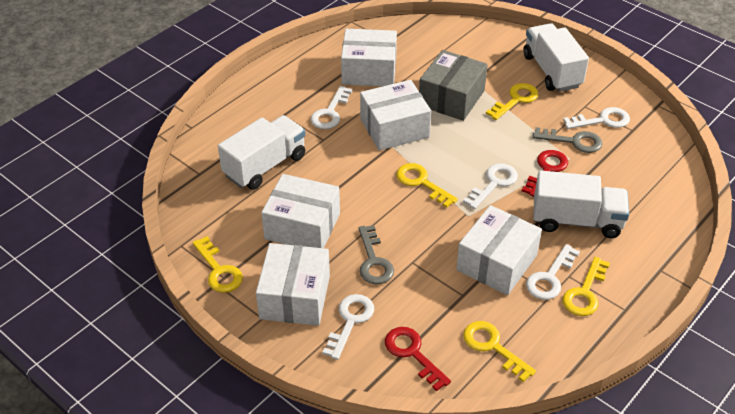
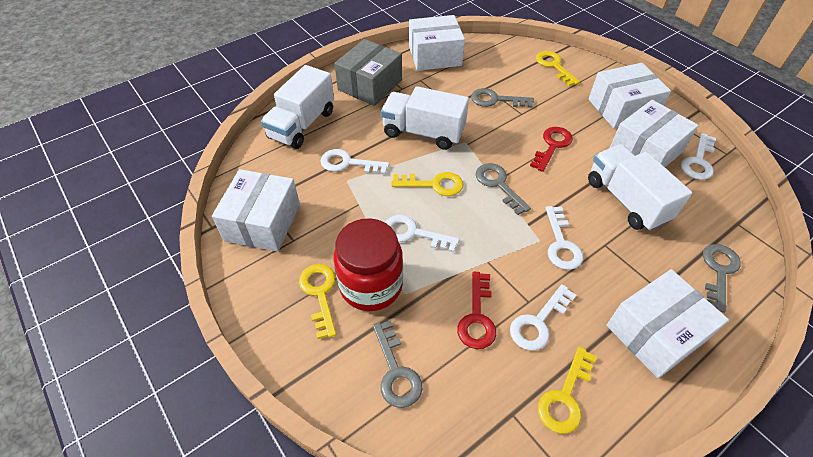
grey key: [358,225,394,284] [533,127,603,153] = 2 -> [373,320,422,408] [471,88,534,108] [476,163,531,215] [703,244,741,313] = 4
red jar: none = 0 -> [333,218,403,311] = 1
yellow key: [192,236,243,293] [396,163,458,208] [463,321,536,382] [486,83,539,120] [563,257,610,316] = 5 -> [299,264,336,339] [391,172,463,196] [536,51,580,86] [538,347,597,434] = 4

